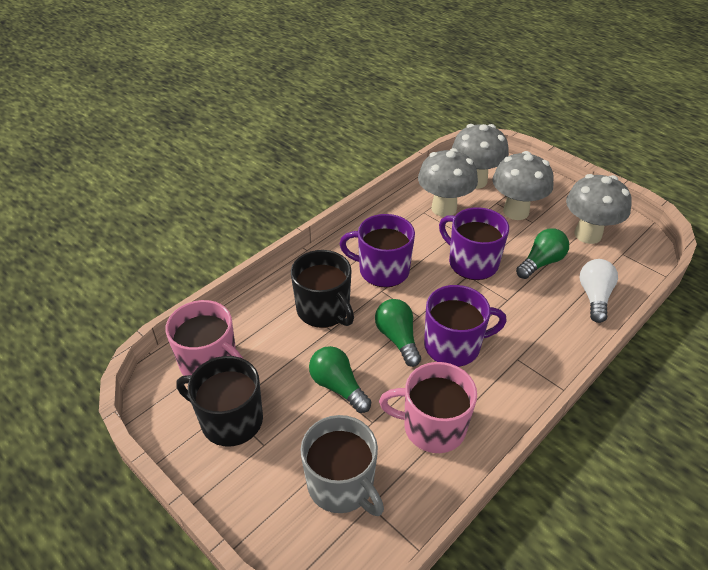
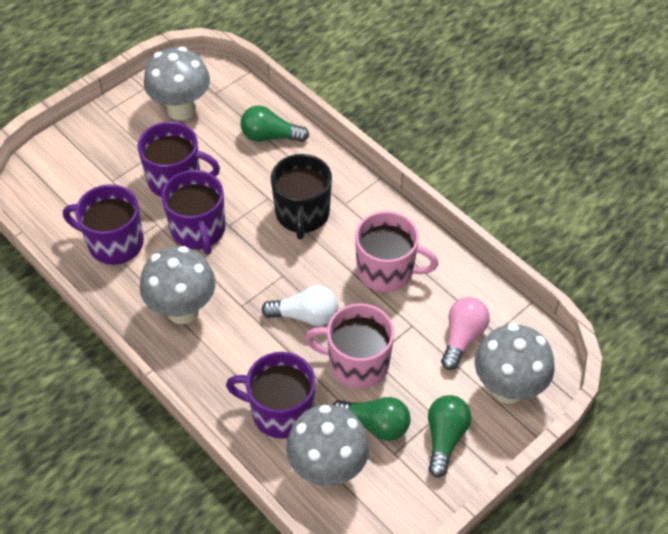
black mug: [176,356,263,447] [291,250,354,328] = 2 -> [271,154,332,240] = 1
grey mug: [300,415,384,516] = 1 -> none = 0
pink light bulb: none = 0 -> [441,297,490,370] = 1
purple mug: [340,214,415,288] [424,285,507,367] [439,207,509,280] = 3 -> [63,184,144,265] [138,122,220,197] [161,170,225,255] [226,352,315,439] = 4

